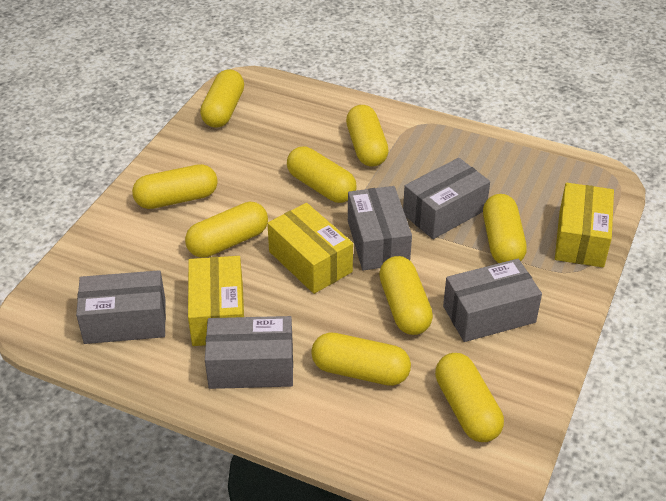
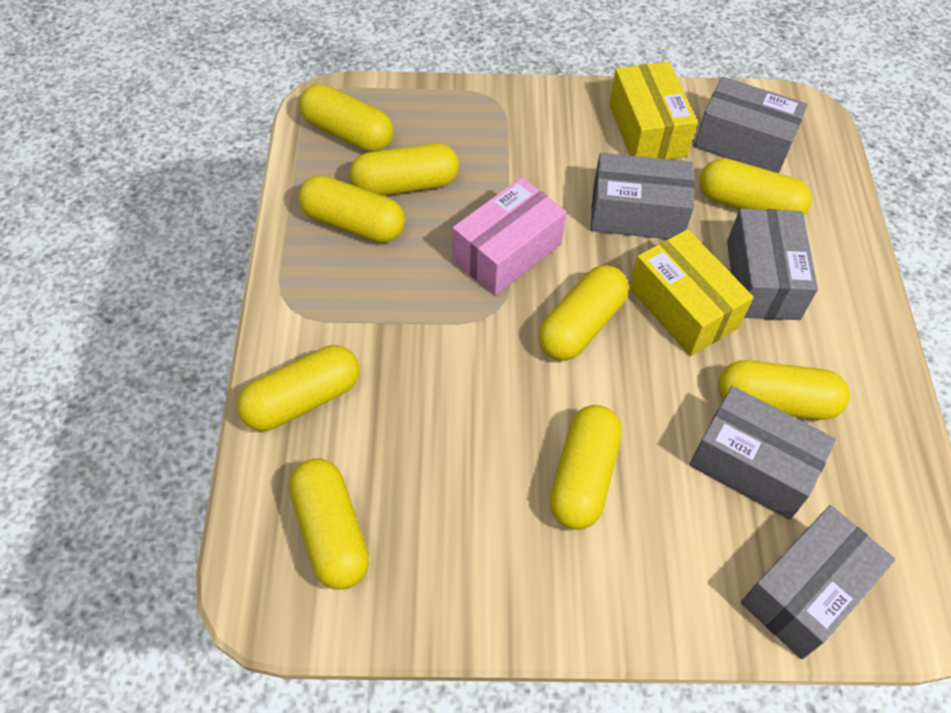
pink box: none = 0 -> [452,177,567,296] = 1
yellow box: [188,256,244,346] [267,203,353,294] [555,183,614,268] = 3 -> [609,62,698,159] [629,229,754,356] = 2

